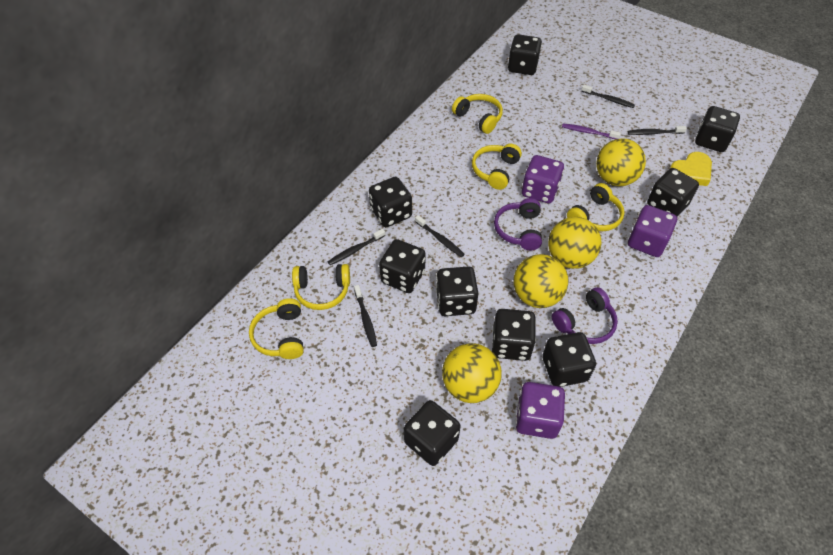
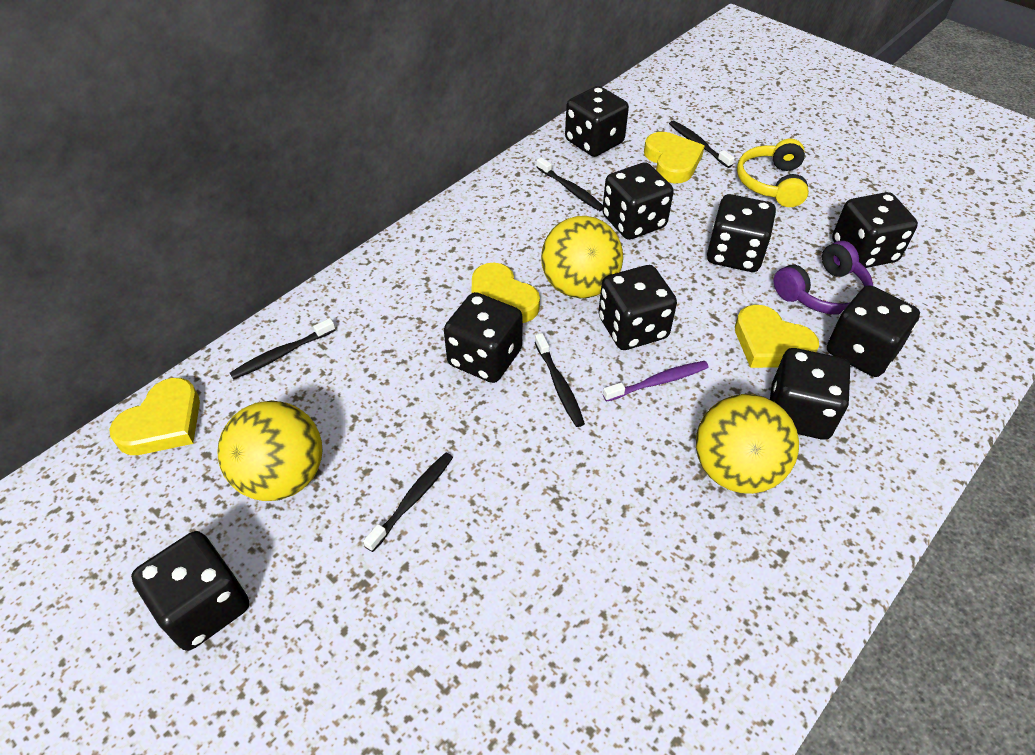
purple dice: [516,382,565,439] [522,155,564,204] [628,205,677,257] = 3 -> none = 0
purple headphones: [494,198,542,250] [552,287,618,344] = 2 -> [774,241,873,315] = 1
yellow ball: [442,343,502,403] [514,254,569,308] [548,217,601,269] [596,138,646,186] = 4 -> [217,400,322,501] [541,216,623,298] [696,394,799,494] = 3
yellow headphones: [249,298,304,359] [292,264,350,310] [452,94,503,134] [472,144,522,190] [567,183,624,232] = 5 -> [737,139,809,207] = 1
yellow heart: [670,152,712,186] = 1 -> [109,378,200,455] [471,262,540,323] [644,132,705,184] [735,305,819,368] = 4

